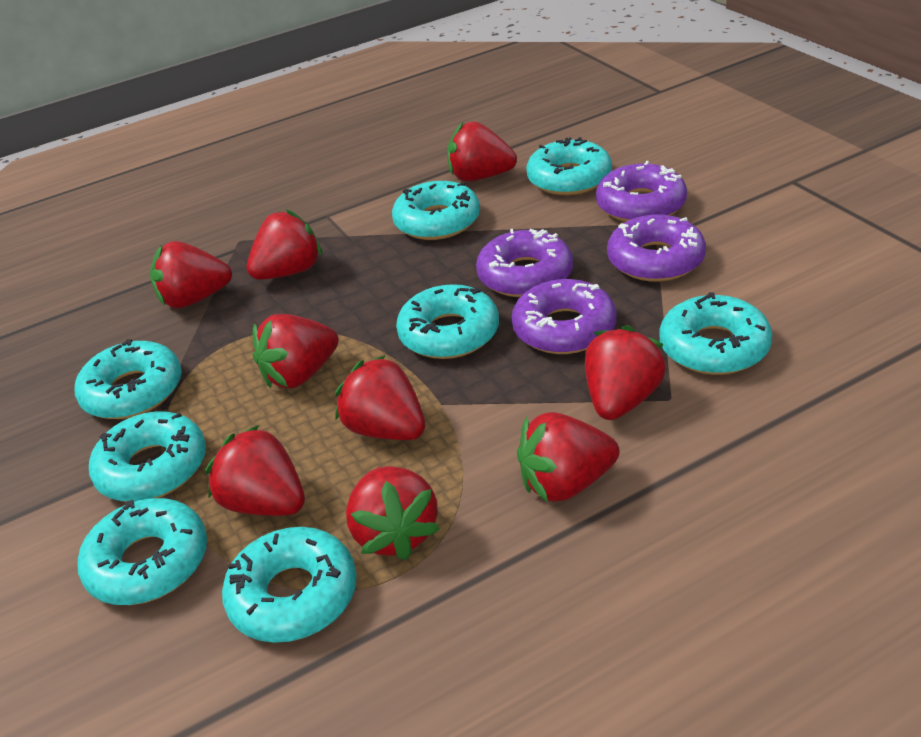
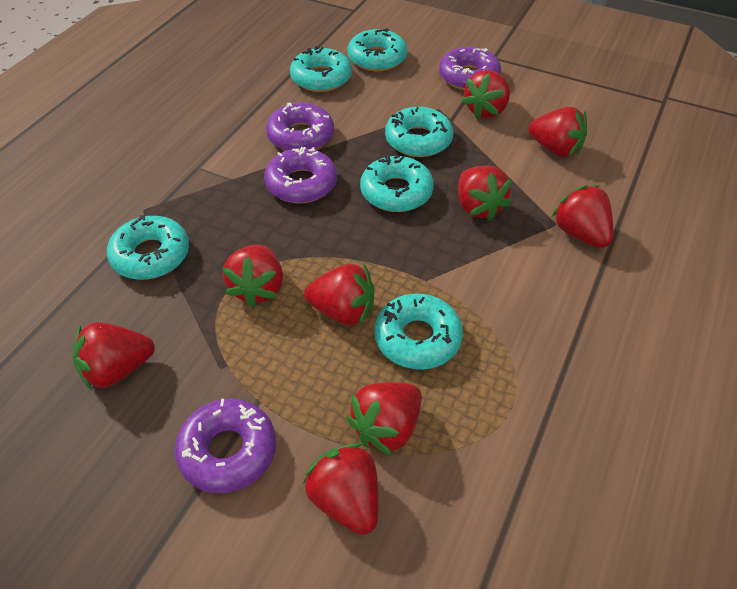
turquoise donut: [75,339,182,419] [77,498,207,605] [89,411,206,502] [222,527,357,643] [392,181,480,240] [396,284,499,359] [526,137,612,195] [659,292,772,375] = 8 -> [107,215,189,280] [290,46,352,92] [348,28,407,71] [360,154,434,212] [374,294,463,370] [385,107,453,157] = 6

